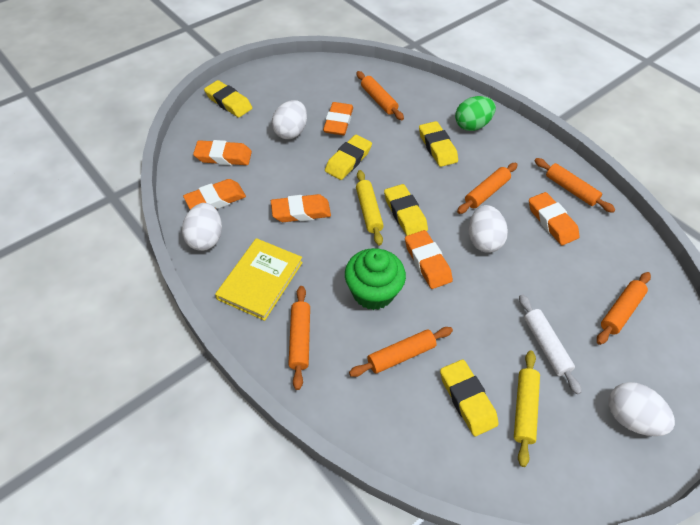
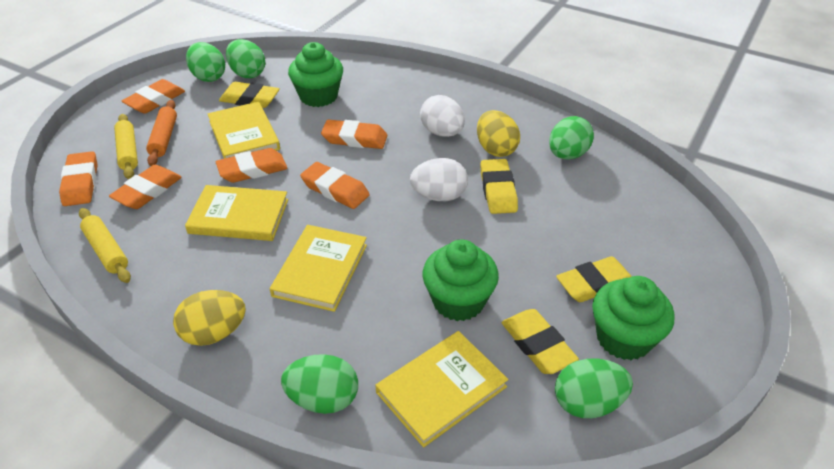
green cupcake: [345,248,406,310] = 1 -> [288,42,343,107] [422,240,499,321] [592,276,674,360] = 3
green egg: [455,96,496,131] = 1 -> [186,42,225,82] [226,39,265,78] [281,354,358,414] [549,116,594,160] [555,358,633,418] = 5
orange rolling pin: [288,286,310,390] [349,327,453,377] [356,71,404,120] [457,163,518,214] [534,158,615,213] [597,272,651,345] = 6 -> [146,100,177,166] = 1
white egg: [182,203,222,251] [272,100,307,139] [468,205,508,253] [608,382,675,436] = 4 -> [410,158,468,201] [420,95,465,137] = 2
white rolling pin: [519,294,582,394] = 1 -> none = 0
yellow book: [215,238,303,321] = 1 -> [185,185,288,241] [208,102,280,159] [270,225,367,312] [375,331,508,448] = 4
yellow egg: none = 0 -> [173,290,246,346] [477,110,520,157] = 2
yellow eraser: [204,80,252,118] [325,135,372,180] [384,184,428,236] [419,121,458,167] [440,359,498,436] = 5 -> [219,82,280,108] [480,159,518,214] [502,309,579,374] [556,256,632,302] = 4

